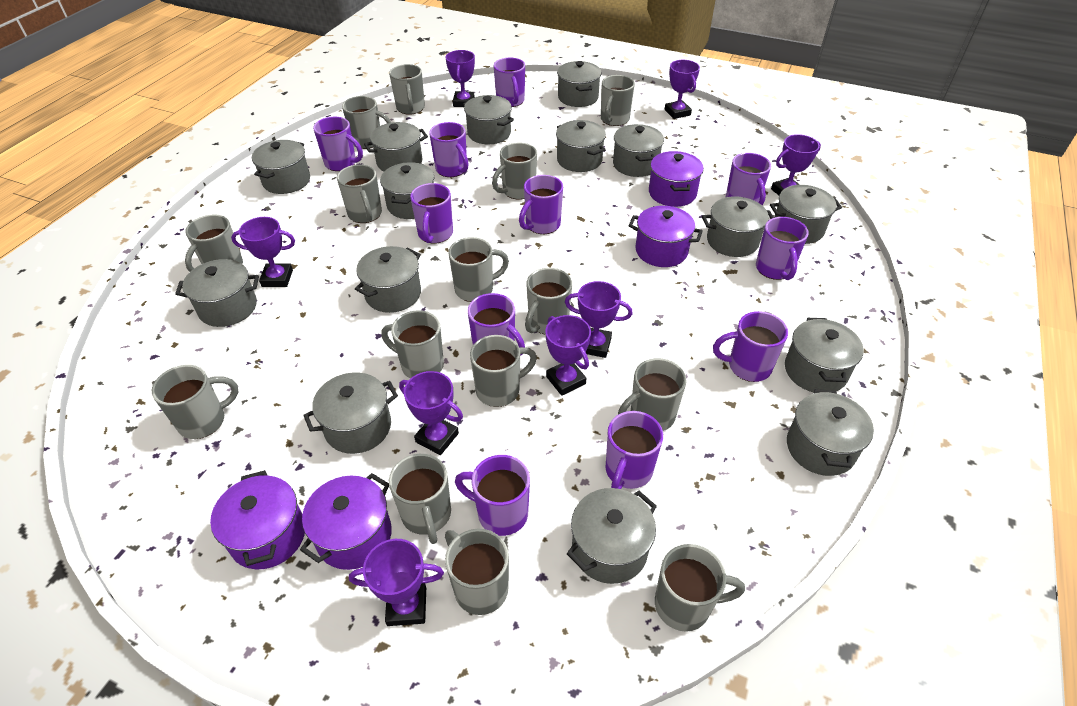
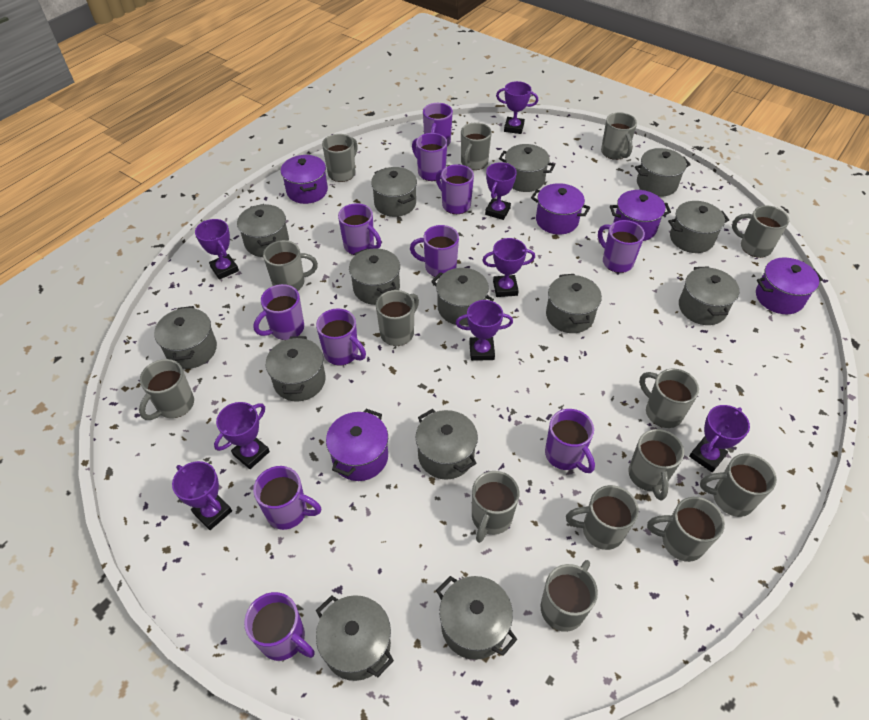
grey mug: [151,365,239,439] [185,214,243,272] [337,164,382,223] [342,96,391,149] [381,310,444,379] [389,64,425,115] [389,454,451,544] [445,529,509,615] [449,237,509,302] [470,335,537,407] [492,142,537,200] [525,268,572,335] [601,75,635,126] [618,358,687,431] [655,544,745,632] = 15 -> [139,359,194,420] [263,240,318,291] [322,134,358,182] [376,290,419,346] [461,122,492,170] [472,471,519,543] [541,560,598,632] [566,485,639,550] [601,112,637,160] [628,429,684,500] [639,369,699,428] [647,497,725,562] [700,454,777,517] [732,205,789,258] = 14
grey pot: [175,259,259,327] [252,140,310,194] [303,372,398,454] [355,246,421,313] [364,122,428,172] [380,162,434,219] [463,95,514,144] [556,120,606,172] [557,61,602,107] [567,488,657,584] [613,124,664,177] [702,196,774,257] [770,185,842,244] [785,318,864,392] [787,389,874,476] = 15 -> [154,306,217,369] [237,204,289,257] [266,336,326,402] [316,595,394,681] [349,248,400,305] [371,167,417,217] [416,409,478,480] [431,268,494,325] [436,576,517,660] [499,144,555,192] [546,274,602,333] [635,148,691,197] [668,201,729,253] [679,266,739,325] = 14
purple pot: [210,470,305,569] [300,473,392,570] [628,206,703,267] [649,151,704,207] = 4 -> [281,155,328,204] [326,409,388,481] [531,183,590,234] [610,190,671,241] [756,257,823,314] = 5

